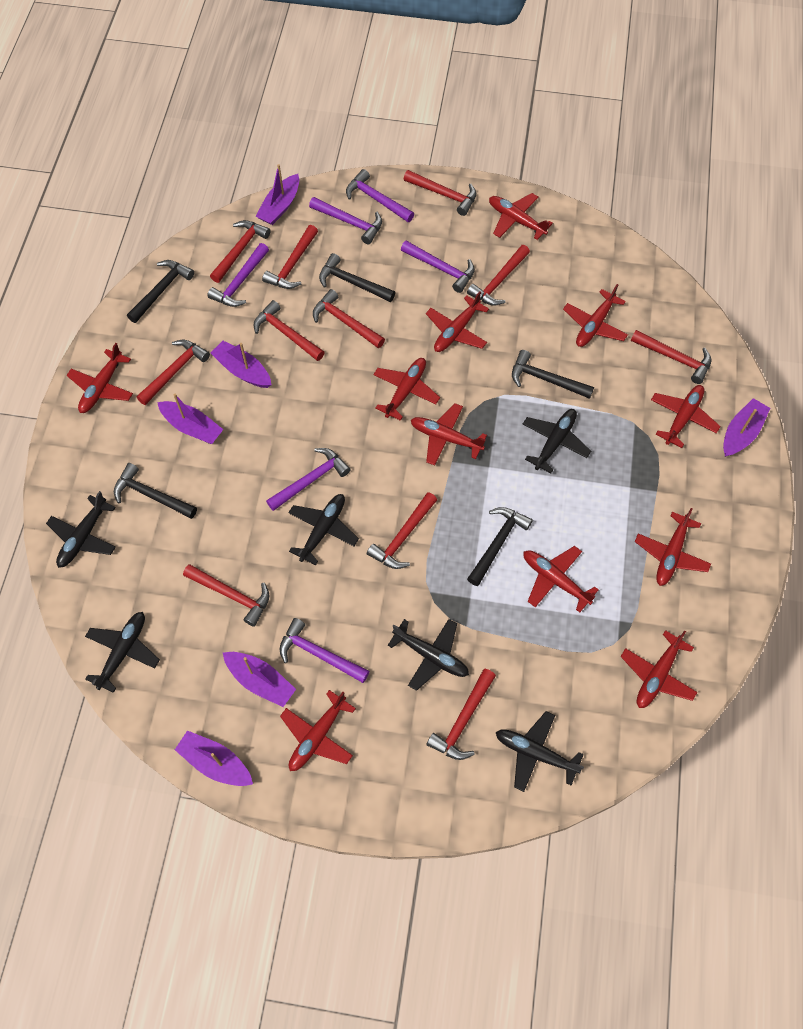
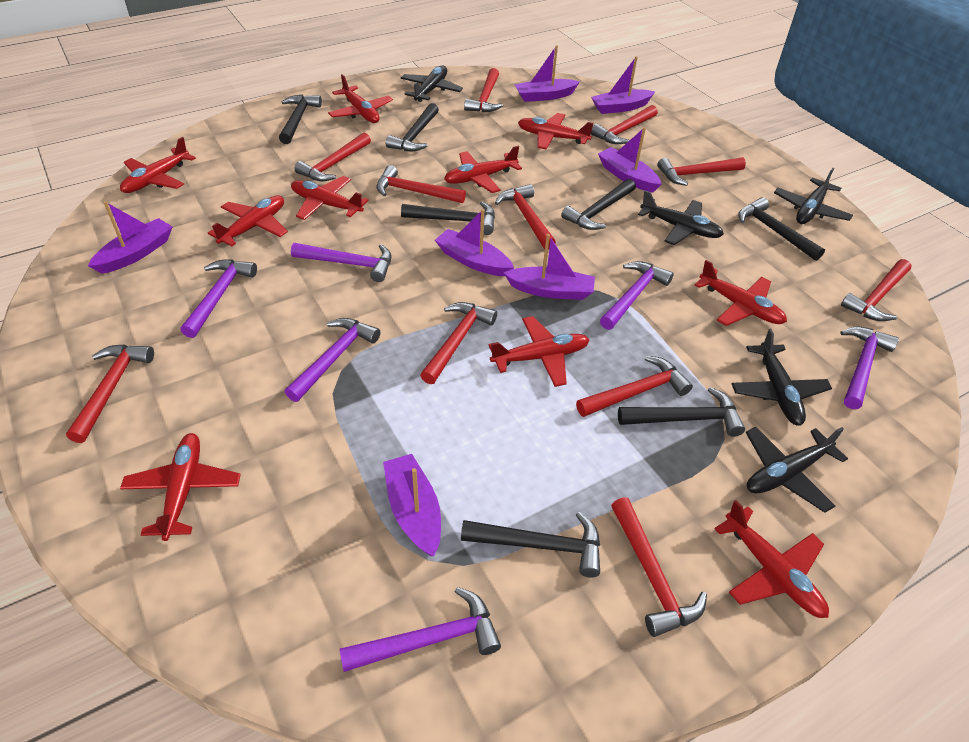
black hammer: [114,463,197,519] [127,260,194,323] [319,253,395,302] [467,507,533,586] [512,350,594,399] = 5 -> [279,94,322,144] [386,103,439,151] [401,201,495,235] [461,512,600,578] [561,179,636,230] [618,387,745,437] [738,197,825,261] = 7
black plane: [46,491,116,568] [85,612,160,693] [288,494,359,565] [388,619,469,691] [496,711,584,792] [523,409,591,473] = 6 -> [401,66,463,102] [638,190,724,245] [732,329,832,426] [746,427,848,513] [774,168,853,224] = 5
purple boat: [157,394,224,444] [175,731,253,786] [211,341,271,388] [223,652,296,707] [255,164,299,225] [723,398,770,457] = 6 -> [88,201,173,274] [383,454,441,556] [435,209,514,276] [503,234,595,300] [514,45,580,102] [591,56,655,114] [598,127,662,193] = 7
red plane: [67,343,133,413] [280,690,356,771] [373,358,440,421] [411,403,487,466] [426,291,489,352] [489,193,553,240] [524,546,599,612] [563,284,628,347] [620,630,697,708] [635,508,711,586] [651,385,721,448] = 11 -> [120,137,196,193] [120,433,241,541] [208,195,288,246] [291,176,369,220] [328,74,393,123] [444,146,522,193] [489,316,590,387] [518,113,594,149] [695,260,787,326] [714,500,829,618] = 10

